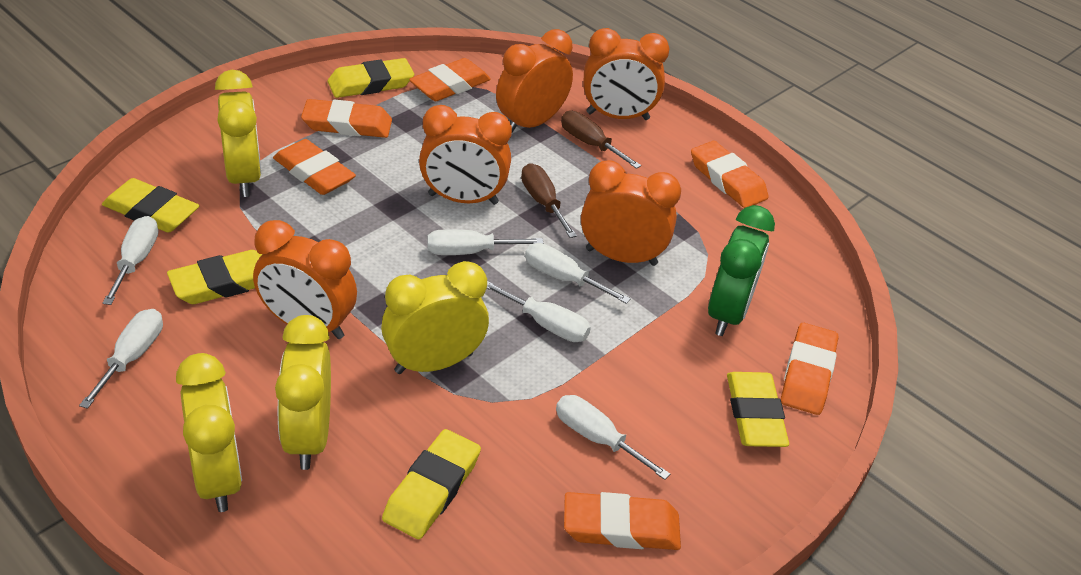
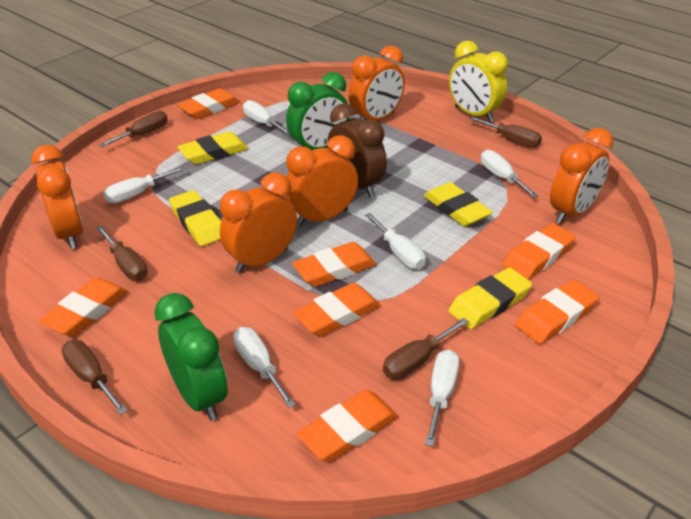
brown clock: none = 0 -> [327,103,387,197] = 1
brown screwdriver: [521,163,577,238] [561,111,641,169] = 2 -> [61,340,128,415] [96,226,148,281] [99,111,168,147] [383,318,469,379] [469,116,542,147] = 5
green clock: [708,205,775,336] = 1 -> [154,293,228,421] [286,72,349,150] = 2
orange eraser: [273,139,356,195] [301,99,392,138] [409,58,491,101] [564,492,681,550] [691,141,769,208] [781,323,838,415] = 6 -> [39,277,128,336] [177,88,240,119] [292,242,376,287] [293,283,381,336] [297,390,398,462] [503,223,576,279] [515,280,599,344] = 7
yellow clock: [176,353,242,512] [215,70,261,197] [275,315,331,470] [381,261,489,374] = 4 -> [449,41,508,122] = 1
yellow eraser: [102,178,200,233] [167,250,262,304] [327,58,414,98] [382,429,481,539] [727,372,789,447] = 5 -> [169,190,221,246] [177,132,249,164] [424,182,493,226] [449,268,532,329] = 4

